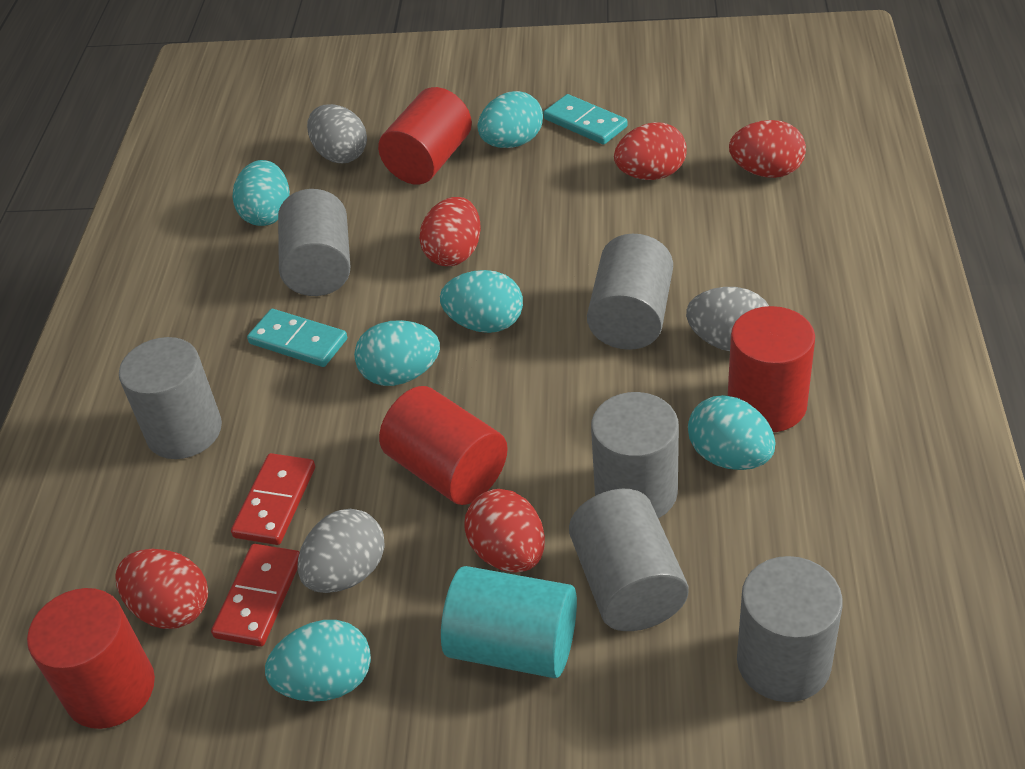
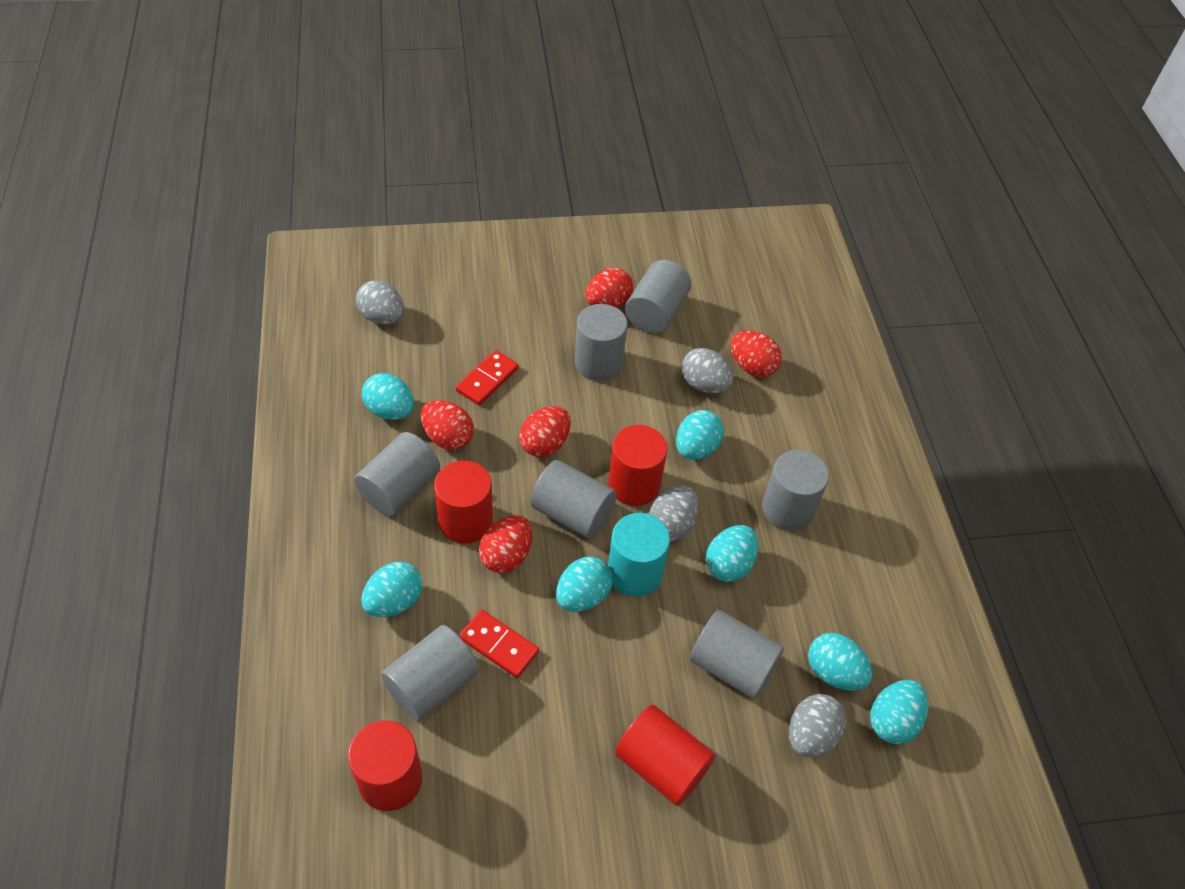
grey cylinder: [119,337,222,459] [278,189,350,296] [569,489,689,631] [587,234,673,350] [591,392,679,519] [737,556,843,702] = 6 -> [354,432,440,516] [381,625,479,721] [531,460,616,539] [575,304,627,381] [625,260,691,333] [690,610,784,699] [762,450,829,531] = 7
grey egg: [297,509,385,593] [307,104,367,163] [686,287,769,351] = 3 -> [356,280,404,324] [649,485,699,542] [681,348,733,393] [789,694,847,757] = 4
turquoise domino: [247,309,347,367] [543,94,628,145] = 2 -> none = 0
turquoise egg: [233,160,290,226] [265,620,371,702] [354,320,440,386] [440,270,523,333] [477,91,543,148] [688,395,775,470] = 6 -> [361,562,423,617] [362,373,414,420] [556,556,613,612] [676,410,724,460] [706,525,758,582] [808,633,872,690] [870,680,928,744] = 7

